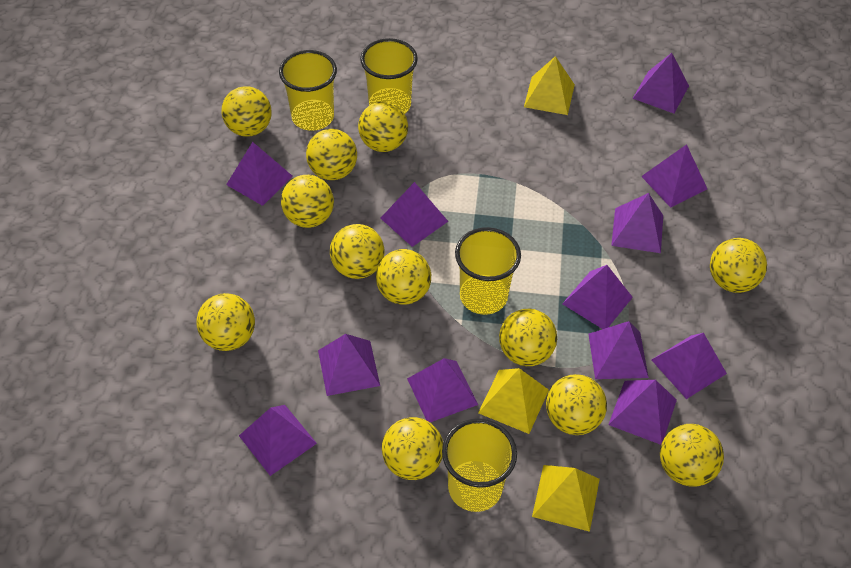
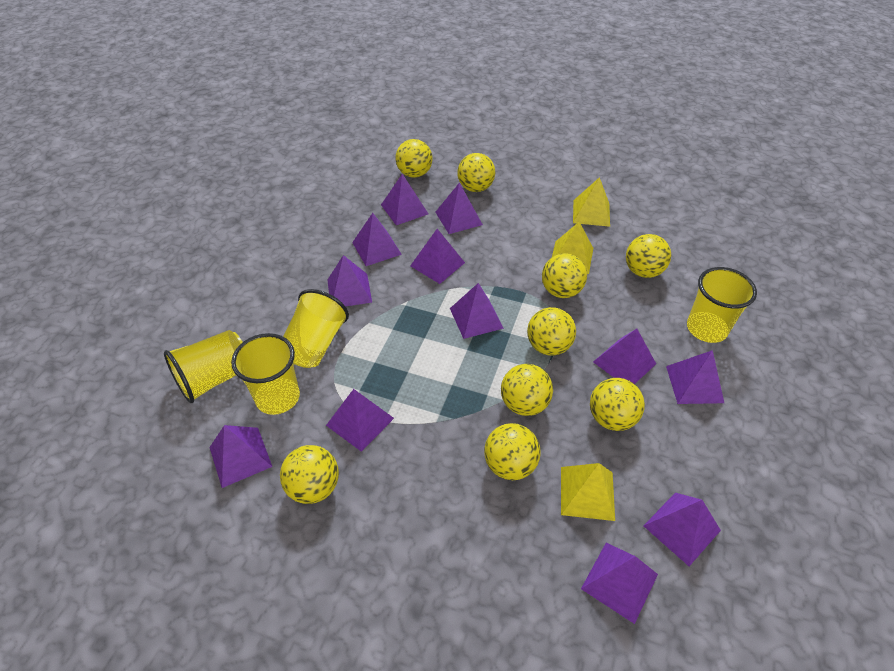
yellow ball: [197,293,255,351] [221,86,272,137] [281,175,334,228] [306,129,357,180] [330,224,384,279] [358,101,408,152] [376,249,431,305] [382,417,443,480] [499,309,557,366] [546,374,607,435] [660,424,724,487] [710,238,767,293] = 12 -> [280,445,339,504] [395,139,433,178] [457,153,495,192] [484,423,541,480] [501,364,553,416] [527,307,576,356] [542,253,587,298] [590,378,645,431] [626,234,671,278] = 9

